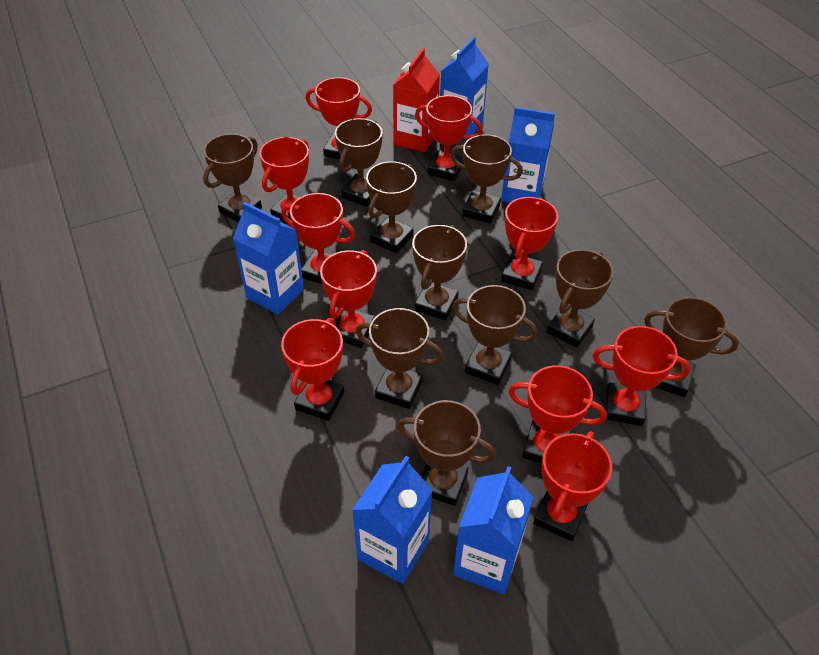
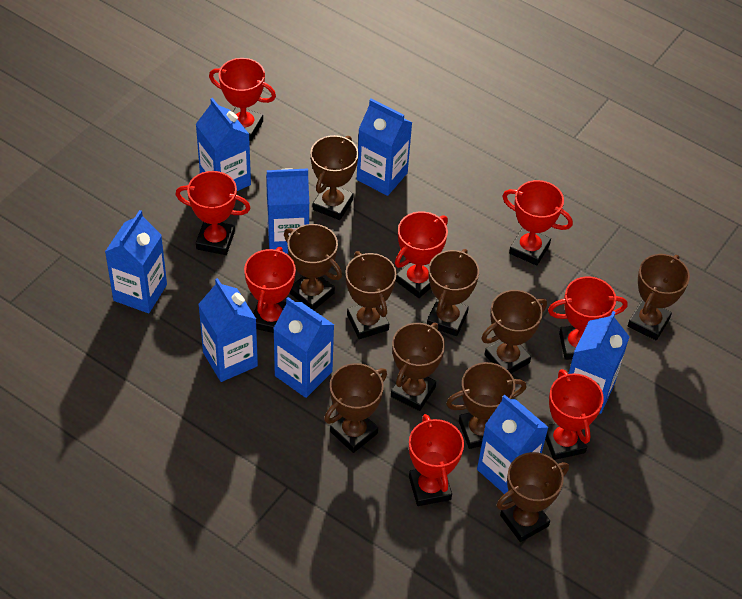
blue carton: [233,202,304,315] [352,456,432,584] [440,37,489,140] [453,466,533,594] [501,107,555,203] = 5 -> [105,210,167,313] [196,98,251,191] [198,278,258,382] [266,168,309,254] [273,297,334,398] [357,99,413,196] [477,395,549,494] [569,311,630,414] = 8
red carton: [393,48,440,152] = 1 -> none = 0
red trophy: [259,137,309,223] [281,193,356,284] [281,318,344,421] [306,77,372,160] [320,250,377,348] [415,95,483,181] [501,197,558,290] [508,365,607,464] [533,431,612,541] [593,326,691,426] = 10 -> [175,171,250,255] [209,58,276,141] [244,247,296,333] [395,211,448,298] [409,414,464,506] [502,180,573,266] [545,369,604,460] [548,276,627,360] = 8

